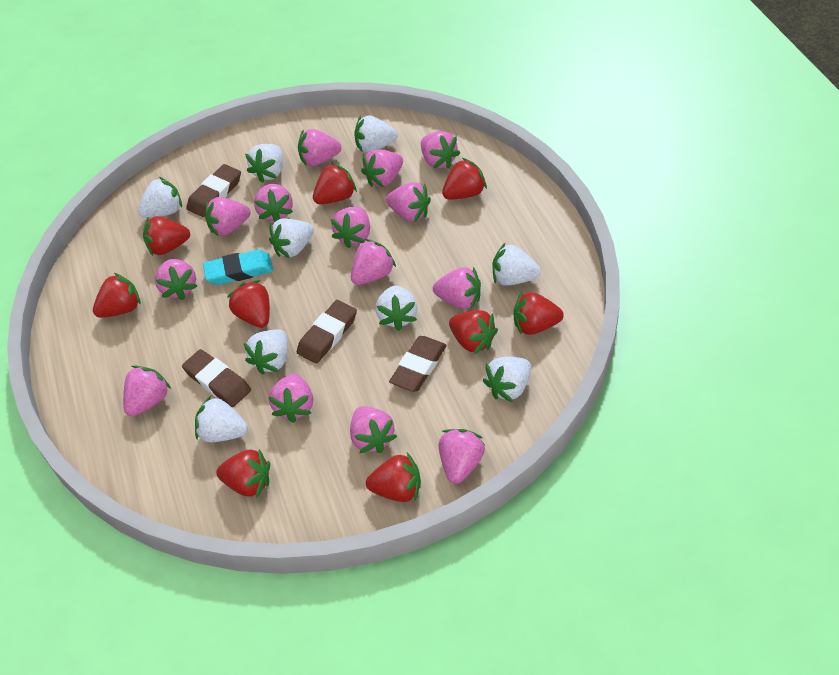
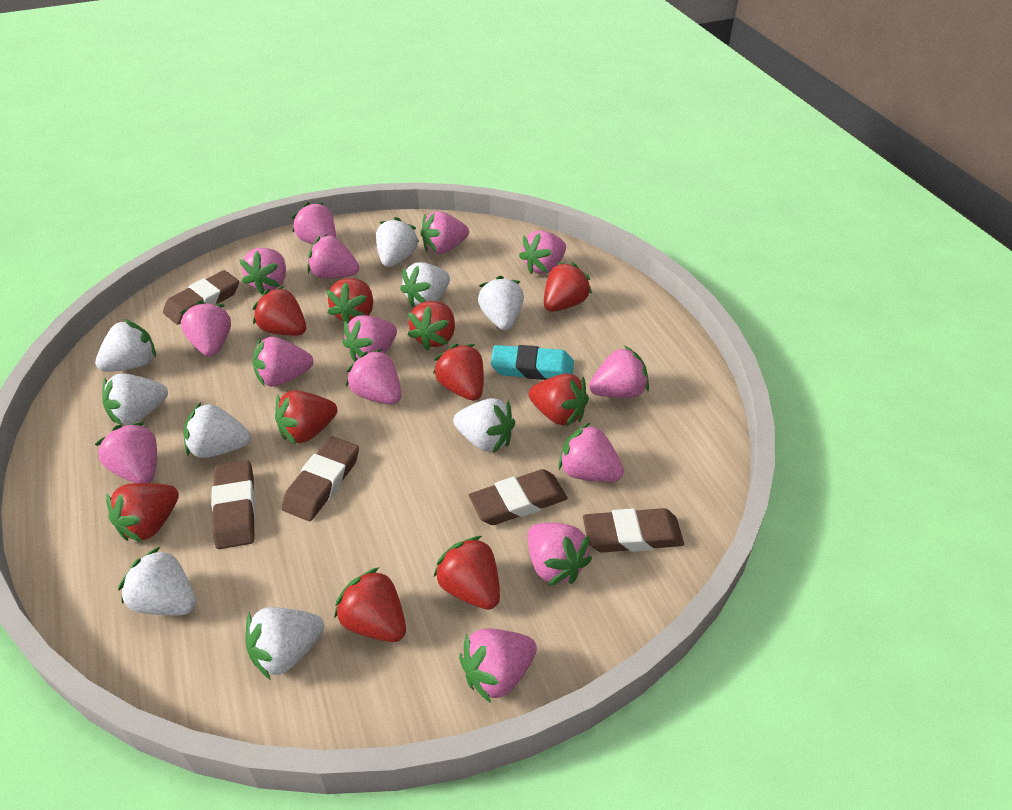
brown eraser: [182,349,251,407] [186,164,241,217] [297,300,357,364] [389,336,447,392] = 4 -> [163,270,239,325] [211,460,256,549] [282,437,359,521] [469,469,568,525] [583,508,684,553] = 5
red strawberry: [93,272,141,318] [143,216,190,255] [216,449,270,498] [227,280,270,328] [313,163,357,204] [366,453,421,502] [442,158,487,200] [449,310,498,354] [514,292,564,335] = 9 -> [106,483,179,543] [253,286,306,336] [275,390,337,444] [326,278,373,324] [334,567,406,642] [408,301,455,350] [433,344,484,401] [434,536,500,610] [529,373,589,427] [544,262,592,312] = 10

